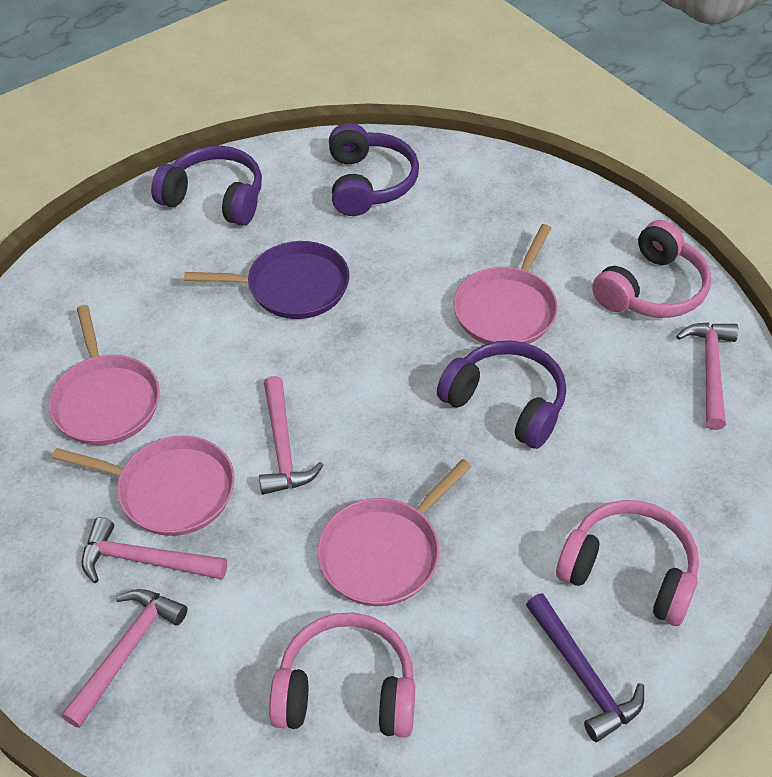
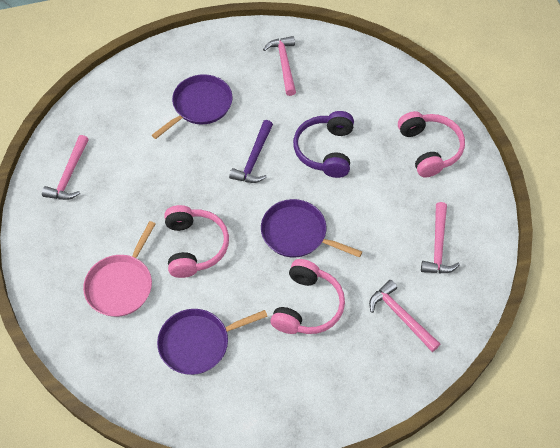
pink pan: [48,305,160,445] [52,436,235,536] [317,459,472,606] [453,224,558,344] = 4 -> [83,221,155,317] = 1
purple headphones: [151,146,262,226] [329,123,419,216] [437,340,566,449] = 3 -> [293,111,354,178] = 1
purple pan: [184,241,350,319] = 1 -> [152,74,233,139] [157,309,268,375] [261,199,362,258] = 3

